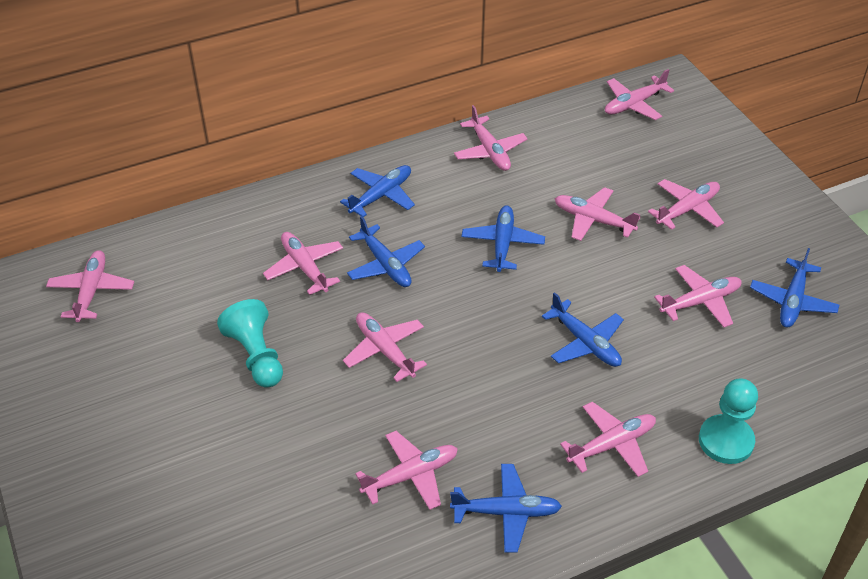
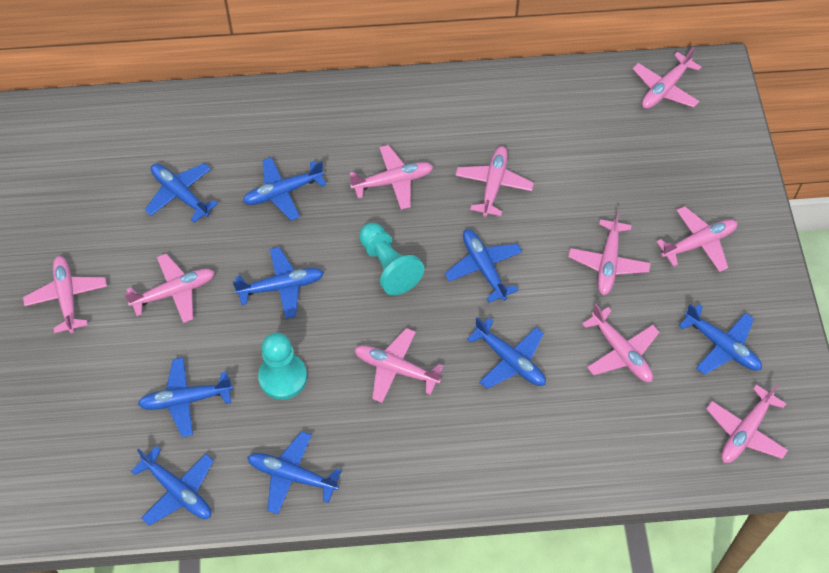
blue plane: [340,165,415,217] [347,216,425,287] [450,464,562,553] [462,206,545,272] [542,292,624,367] [750,248,839,328] = 6 -> [131,446,214,526] [138,358,233,437] [145,163,218,223] [233,247,324,319] [243,157,326,220] [247,431,341,514] [445,229,522,303] [467,317,546,389] [679,304,762,375] = 9

